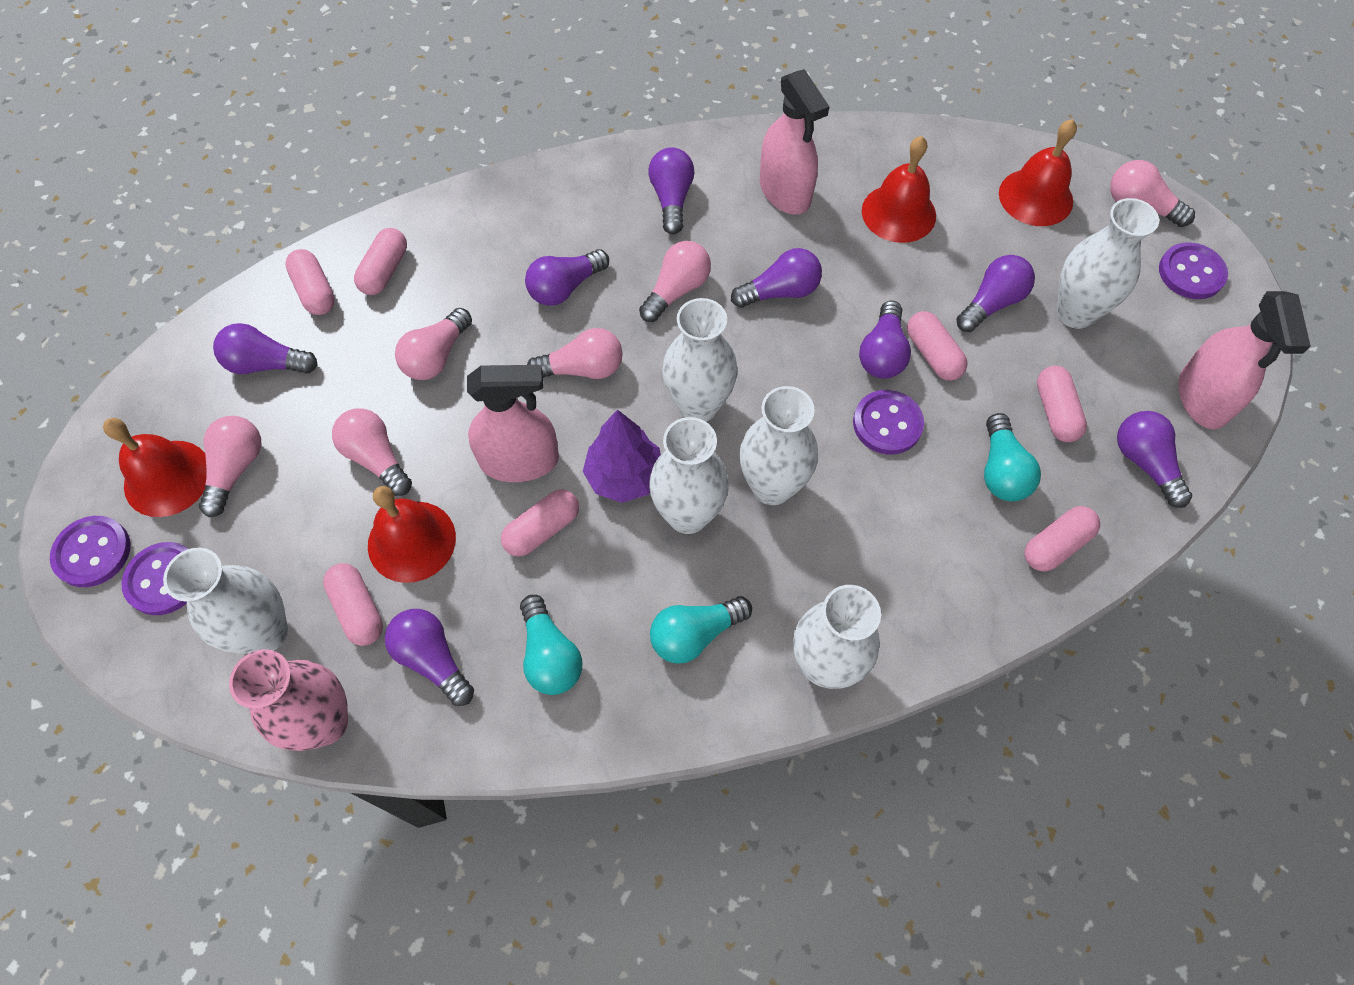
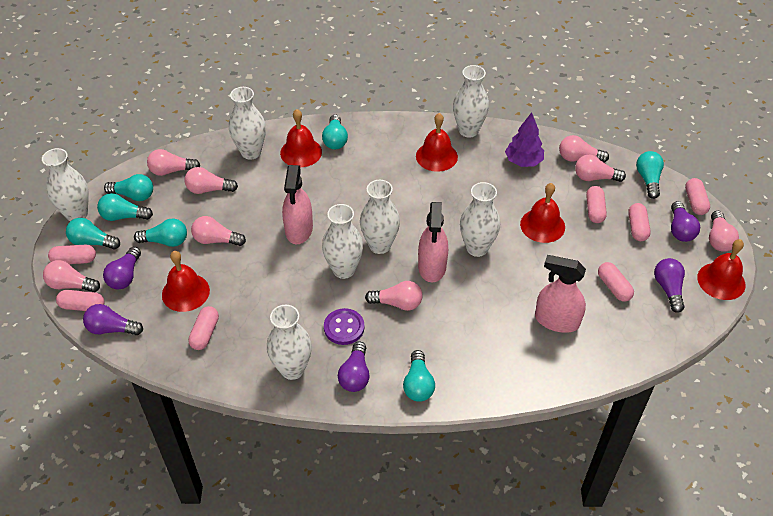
pink light bulb: [199,416,261,517] [332,408,412,496] [395,308,472,380] [527,328,623,379] [639,241,711,322] [1110,160,1195,227] = 6 -> [43,260,100,292] [147,149,200,176] [185,167,238,194] [191,216,246,246] [365,281,422,311] [559,135,609,163] [575,155,626,182] [709,211,739,252] = 8
pink vase: [229,649,348,751] = 1 -> none = 0
purple button: [50,516,131,587] [122,542,188,615] [853,390,924,454] [1159,242,1228,299] = 4 -> [324,308,364,345] = 1
purple light bulb: [213,323,318,374] [385,609,474,706] [525,249,609,306] [648,147,694,234] [731,248,822,308] [859,301,911,379] [956,255,1035,332] [1117,411,1192,508] = 8 -> [83,304,143,335] [103,247,141,290] [338,341,370,392] [654,258,685,313] [671,201,700,242] = 5
red bell: [103,418,207,517] [368,486,456,583] [862,136,936,243] [999,119,1077,226] = 4 -> [162,251,210,312] [280,109,322,167] [416,113,458,172] [520,183,565,243] [697,239,745,300] = 5
turquoise light bulb: [520,595,582,695] [650,596,752,664] [984,413,1041,501] = 3 -> [66,218,120,249] [97,193,153,221] [104,174,153,201] [134,218,187,247] [322,115,348,149] [403,350,435,402] [636,151,664,199] = 7
white vase: [163,547,288,654] [649,417,729,534] [662,298,738,422] [739,386,818,505] [793,585,881,689] [1057,198,1159,329] = 6 -> [42,148,89,221] [229,87,266,160] [267,305,312,380] [322,204,363,279] [360,180,400,254] [453,65,489,138] [460,182,500,257] = 7

